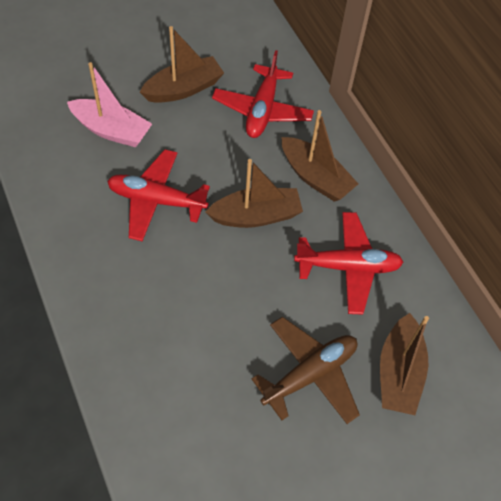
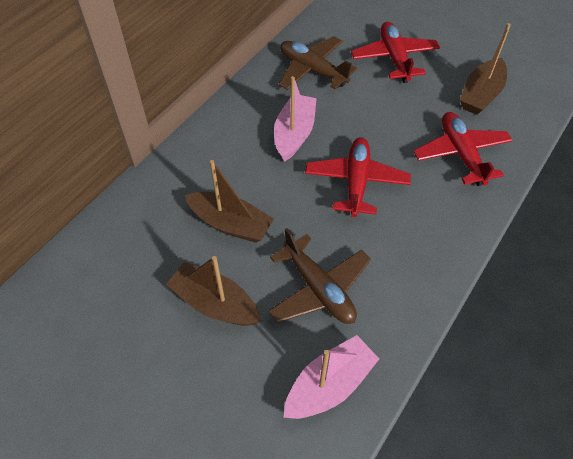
brown boat: [140,26,224,103] [205,159,303,228] [281,110,358,202] [380,313,429,415] = 4 -> [166,256,261,326] [185,160,274,243] [460,23,511,115] = 3
brown plane: [252,317,360,424] = 1 -> [268,228,371,324] [279,36,357,90] = 2
pink boat: [67,62,152,147] = 1 -> [274,76,317,162] [283,335,379,419] = 2

